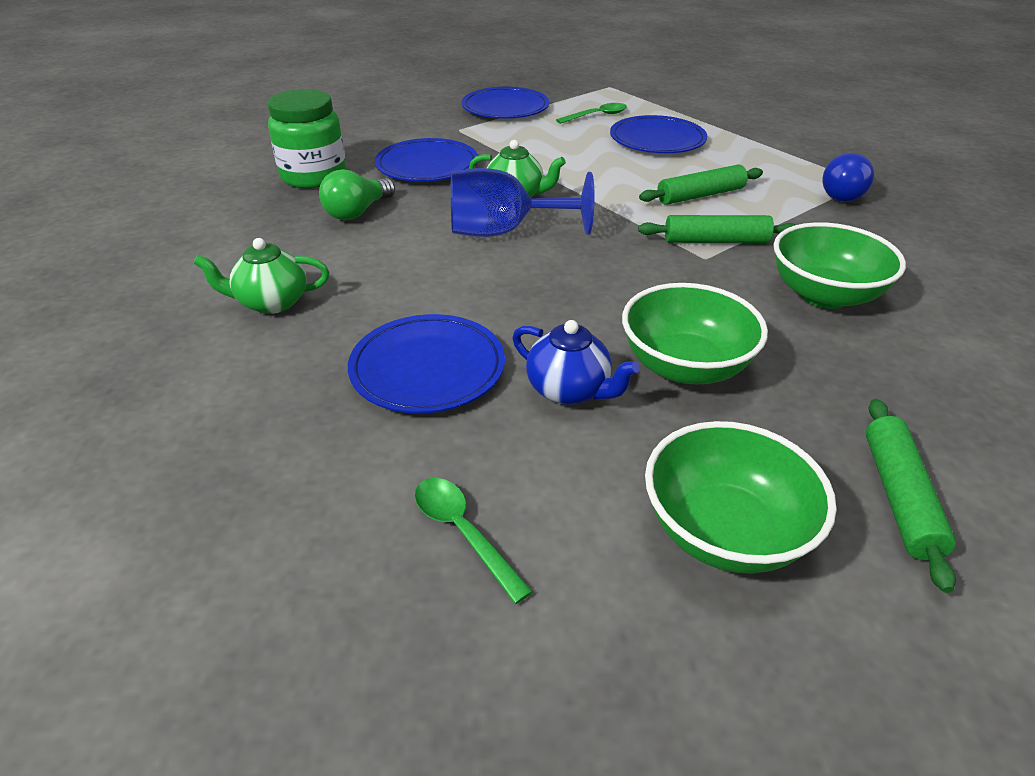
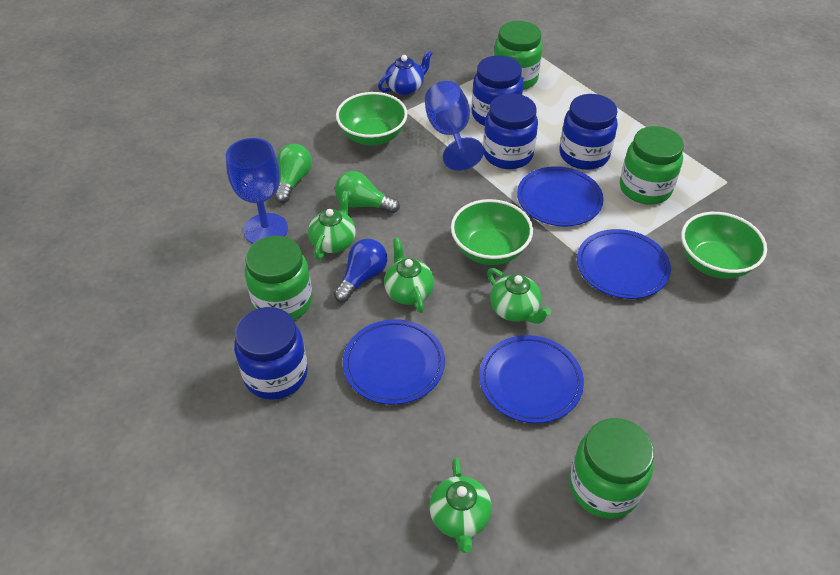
blue goblet: [451,168,595,237] = 1 -> [226,138,288,244] [425,81,484,171] = 2
blue jar: none = 0 -> [234,307,308,400] [472,55,523,126] [483,93,538,169] [560,94,618,170] = 4
green jar: [268,89,346,189] = 1 -> [245,236,312,320] [494,21,543,90] [569,418,654,518] [620,126,684,205] = 4
green light bulb: [319,169,395,220] = 1 -> [275,144,312,203] [335,171,400,213] = 2
green rolling pin: [638,215,795,243] [639,165,763,205] [866,399,956,593] = 3 -> none = 0
green spoon: [415,478,533,604] [556,103,627,124] = 2 -> none = 0
green teapot: [193,238,329,314] [469,140,566,197] = 2 -> [308,191,356,260] [384,238,434,313] [429,458,492,553] [487,268,551,324] = 4

